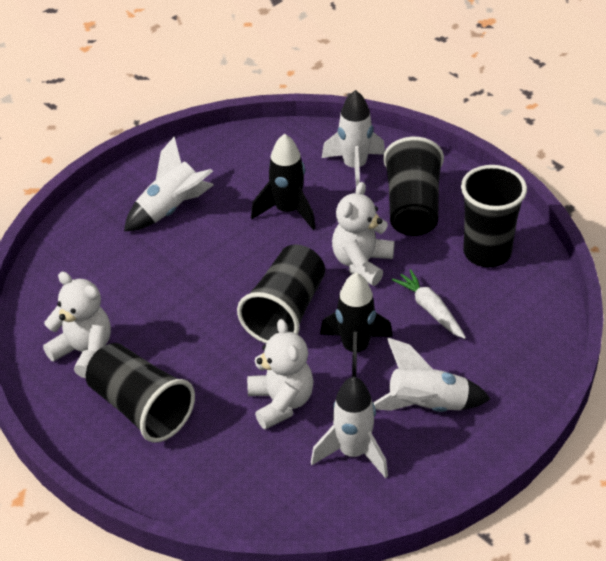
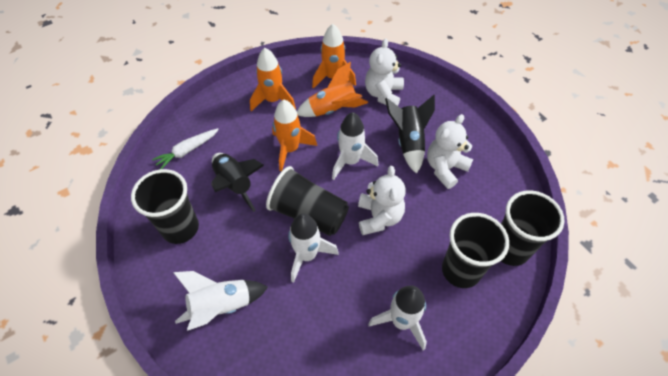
orange rocket: none = 0 -> [250,48,296,111] [272,99,317,171] [297,61,368,117] [312,24,356,89] = 4

